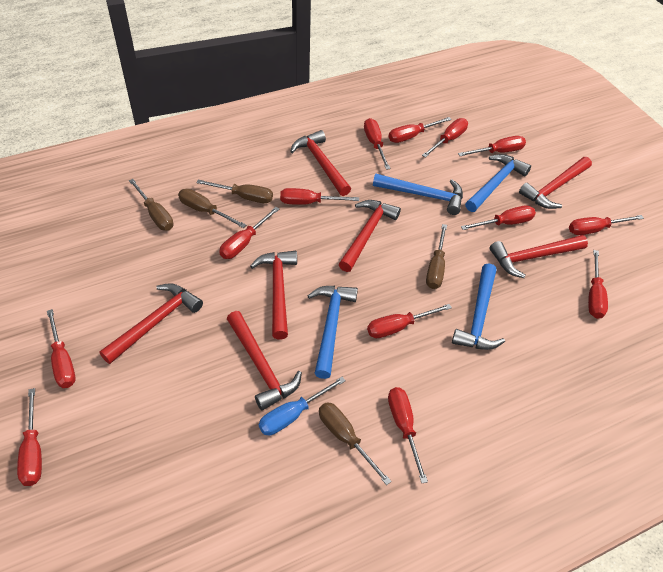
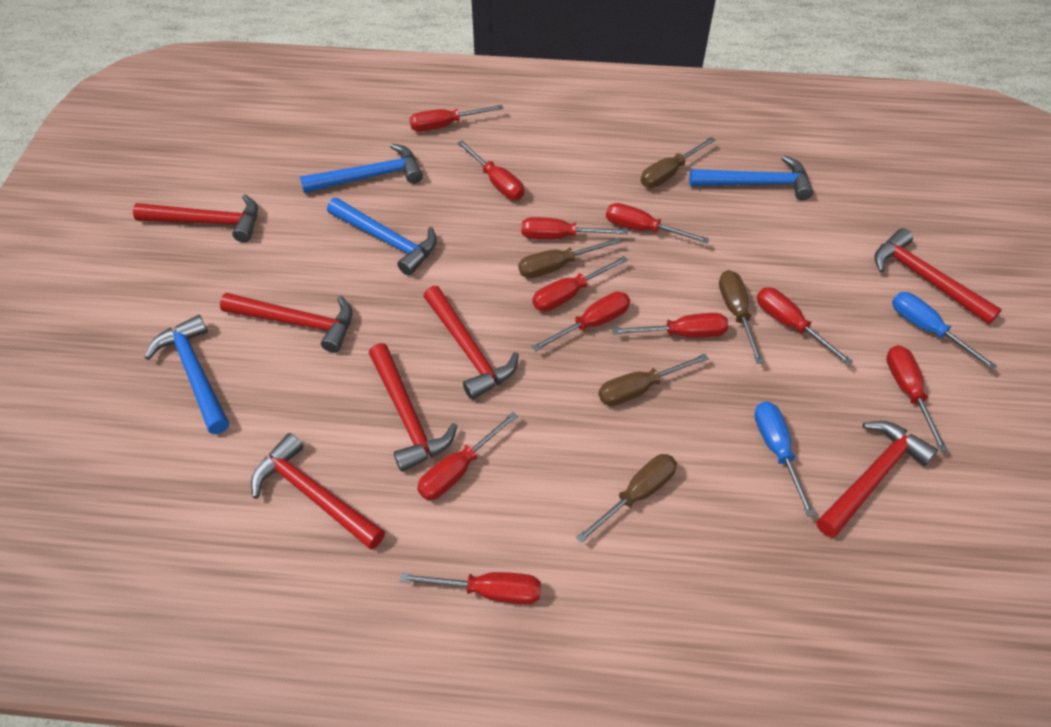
blue screwdriver: [259,377,346,435] = 1 -> [754,401,815,517] [892,292,998,370] = 2
red screwdriver: [17,388,42,486] [47,309,76,388] [219,207,279,259] [280,188,359,205] [364,118,391,170] [367,304,452,338] [388,387,428,483] [389,117,452,143] [422,118,468,158] [458,136,526,156] [461,206,536,230] [569,215,644,235] [588,250,608,319] = 13 -> [400,572,541,604] [409,105,503,132] [417,412,518,500] [457,140,524,200] [522,217,628,239] [531,292,630,352] [532,256,628,311] [606,203,709,243] [612,313,729,338] [757,287,853,366] [886,345,948,452] = 11

